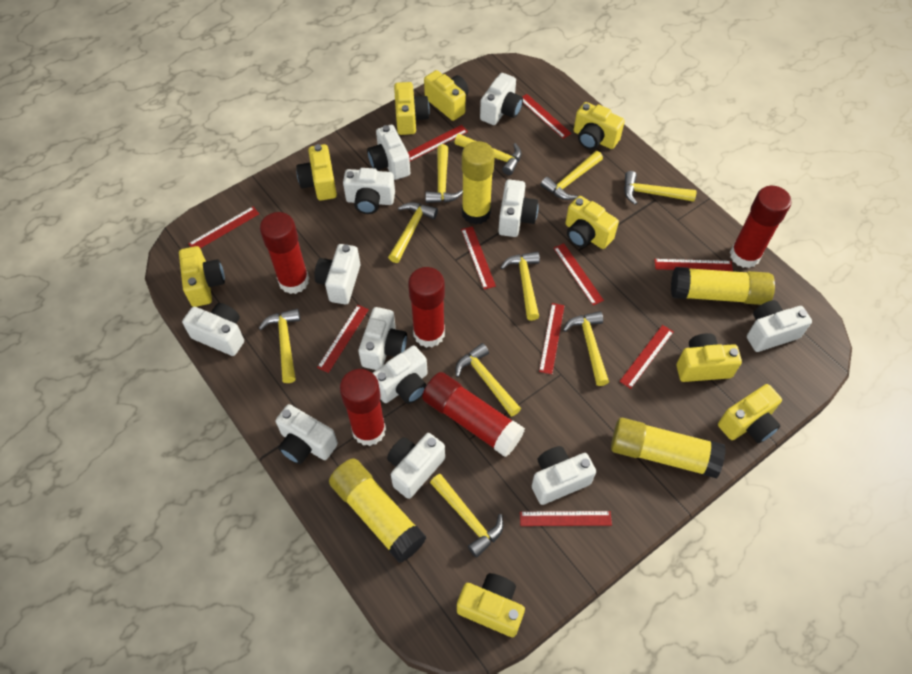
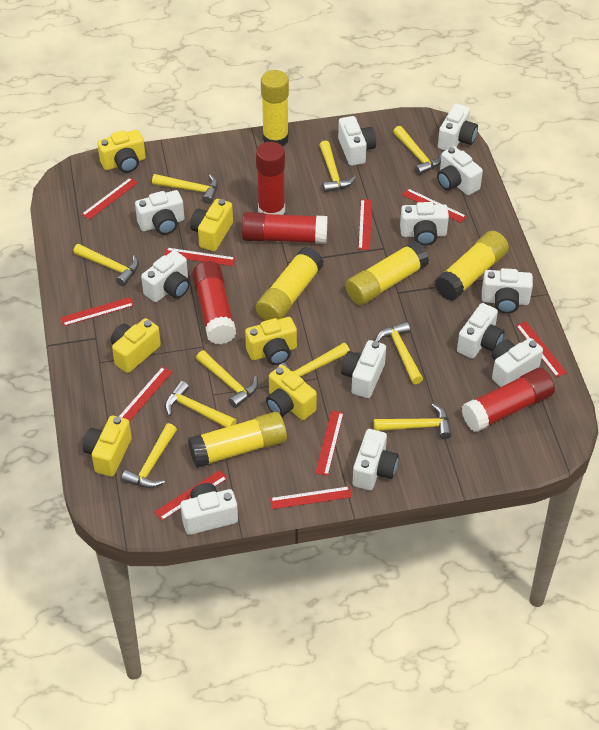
red glue stick: [260,212,309,294] [340,369,386,446] [408,267,445,348] [422,372,525,457] [730,186,791,268] = 5 -> [192,261,236,344] [242,212,328,244] [256,142,285,215] [462,368,555,432] = 4
yellow camera: [179,246,225,307] [296,144,337,200] [394,82,430,135] [424,70,469,121] [457,573,525,637] [565,196,619,249] [574,102,625,150] [676,333,742,382] [718,384,782,443] = 9 -> [83,415,132,477] [97,130,146,173] [111,318,161,373] [190,199,233,251] [245,317,297,365] [266,365,317,420] = 6
yellow glue stick: [329,459,426,563] [462,141,495,225] [611,417,726,478] [671,267,775,305] = 4 -> [188,412,287,468] [256,247,324,321] [261,70,289,146] [346,241,429,305] [435,231,509,301] = 5

